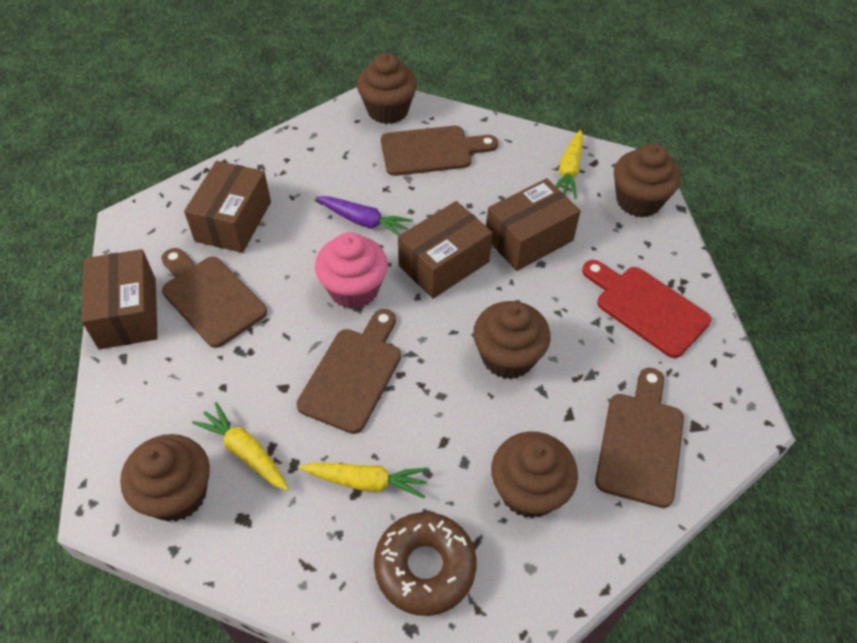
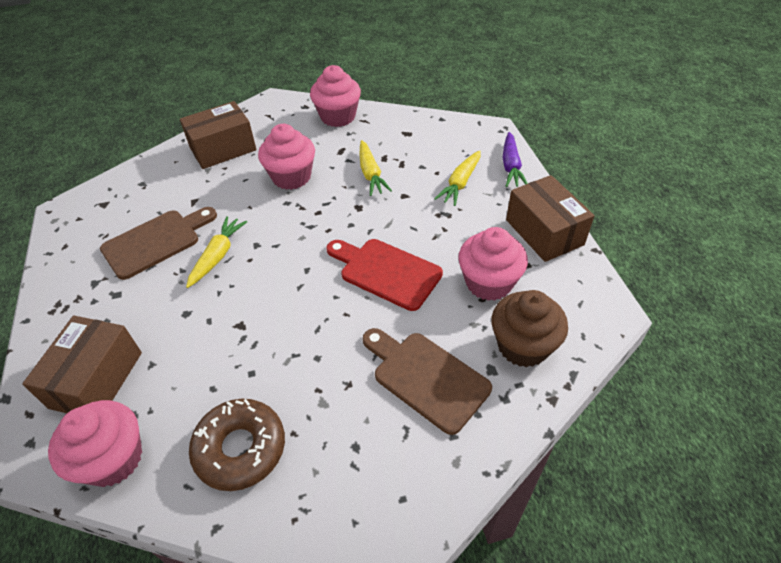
brown box: [82,249,158,349] [184,161,271,253] [398,201,493,299] [486,178,581,271] = 4 -> [22,316,142,413] [180,101,257,169] [506,175,595,262] = 3
brown cupcake: [120,434,210,522] [357,53,417,124] [473,301,551,379] [491,431,578,518] [614,143,681,217] = 5 -> [491,290,568,367] = 1
brown cutting board: [162,248,267,348] [297,309,401,434] [381,126,498,176] [595,368,684,508] = 4 -> [100,207,217,280] [363,328,492,435] = 2
pink cupcake: [315,232,388,309] = 1 -> [48,400,142,487] [258,124,315,190] [310,65,361,127] [458,227,528,301] = 4

